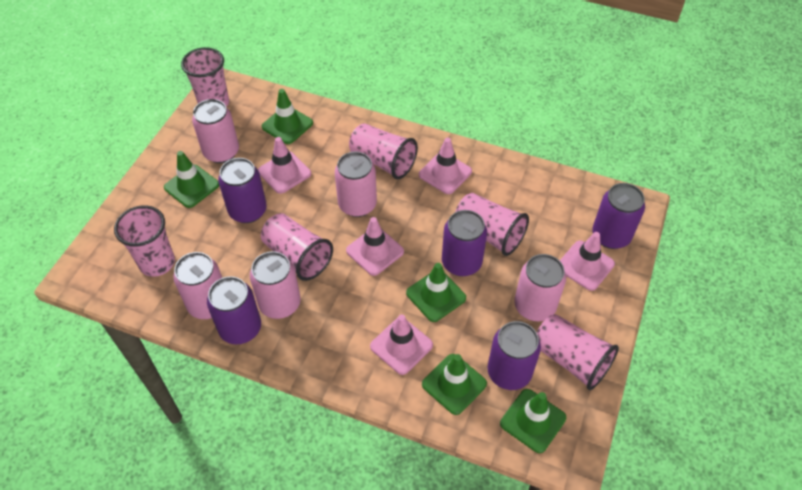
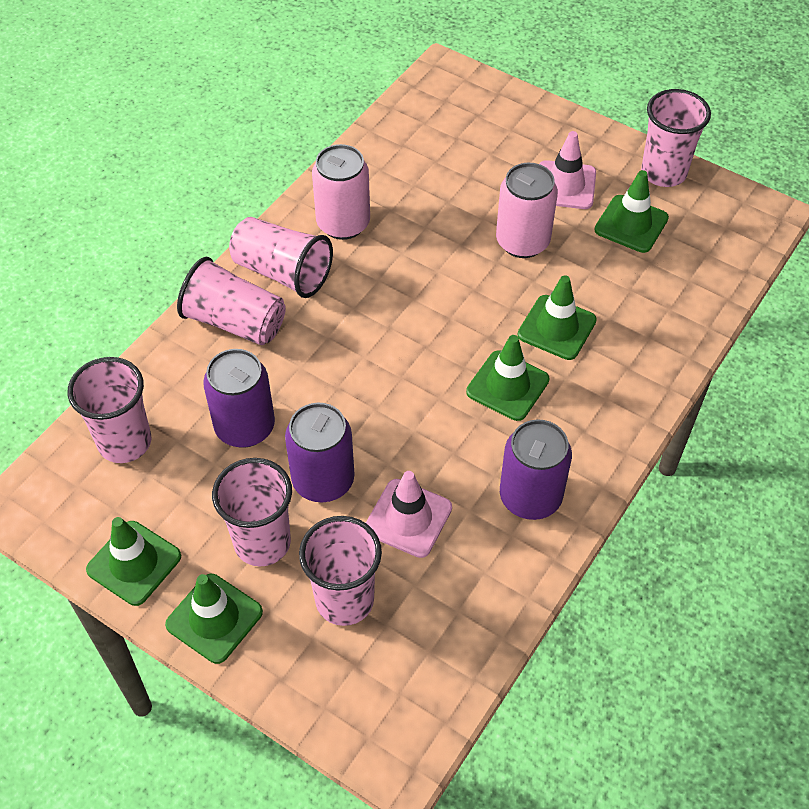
pink can: [173,252,222,319] [192,99,239,163] [250,251,301,319] [335,152,377,217] [514,254,566,321] = 5 -> [312,144,370,240] [496,163,558,258] = 2
pink traffic cone: [258,137,311,194] [346,217,404,276] [370,314,433,375] [419,138,472,194] [560,232,615,291] = 5 -> [366,471,452,558] [539,131,596,209] = 2
purple can: [207,276,261,344] [218,158,267,223] [442,210,487,276] [488,321,541,390] [592,183,645,249] = 5 -> [203,349,275,448] [285,403,354,502] [500,419,572,520] = 3

